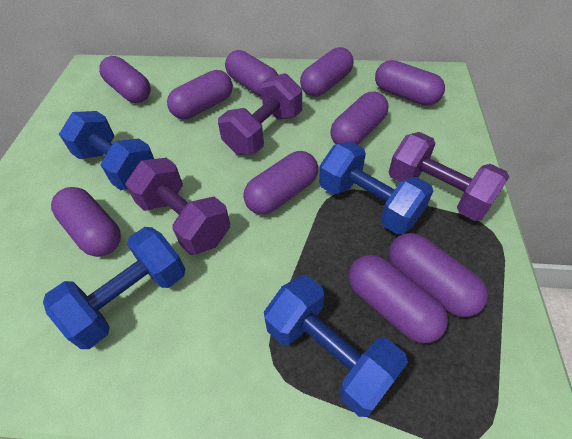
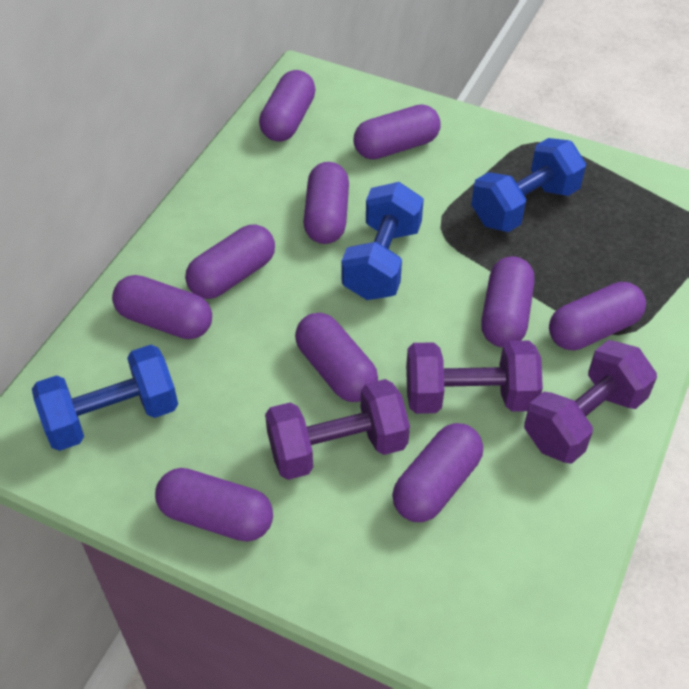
blue dumbbell: [43,227,185,349] [59,111,154,191] [264,275,408,417] [319,142,433,234] = 4 -> [32,345,178,451] [342,182,424,300] [471,138,586,232] = 3

